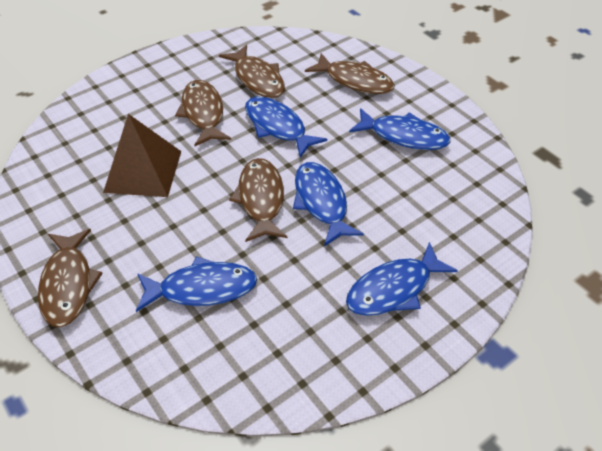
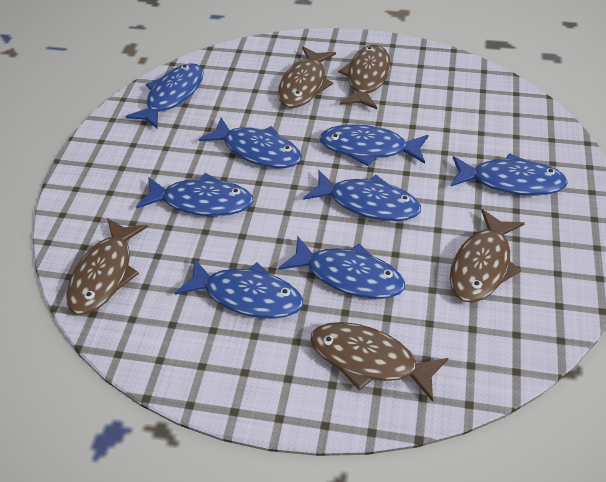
blue fish: [136,256,257,312] [245,97,327,158] [293,162,364,246] [346,242,458,316] [349,108,451,150] = 5 -> [126,63,204,129] [136,173,253,216] [175,258,303,319] [199,118,302,168] [278,236,405,299] [303,170,421,221] [319,124,429,166] [450,153,568,196] = 8
brown pyramid: [103,114,181,197] = 1 -> none = 0

